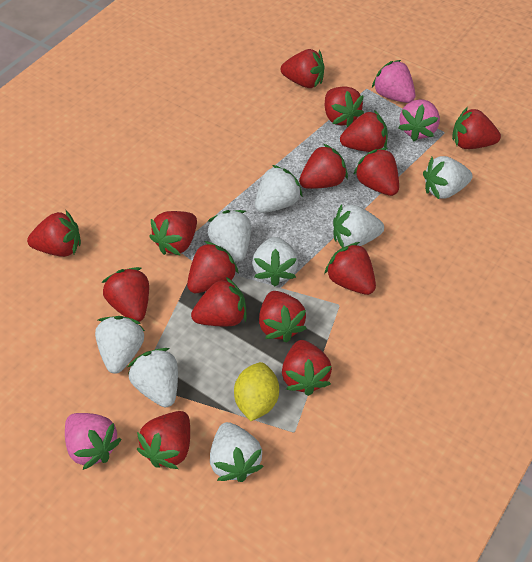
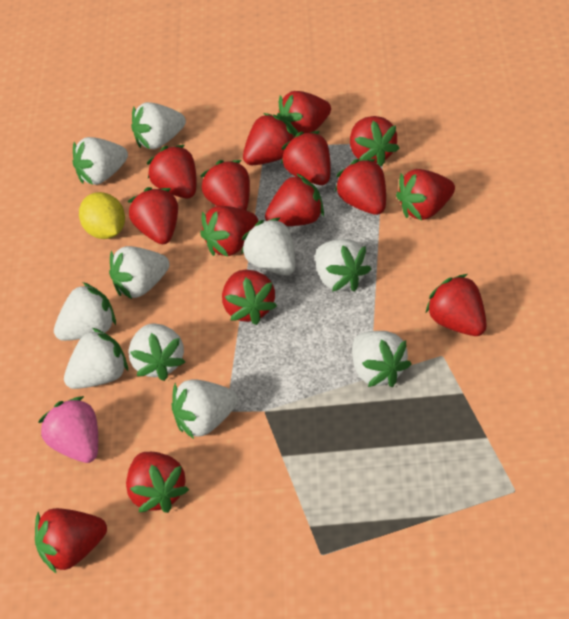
pink strawberry: [65,413,122,470] [372,60,415,103] [398,99,440,141] = 3 -> [38,396,98,463] = 1
white strawberry: [95,316,145,374] [128,348,178,407] [207,210,251,262] [210,422,264,482] [252,237,298,286] [255,165,303,213] [333,204,384,248] [423,156,473,199] = 8 -> [54,282,116,341] [64,328,128,389] [72,137,128,185] [109,246,170,299] [128,323,185,381] [131,102,186,149] [171,379,238,439] [241,217,296,275] [315,239,371,292] [352,331,411,387] = 10

